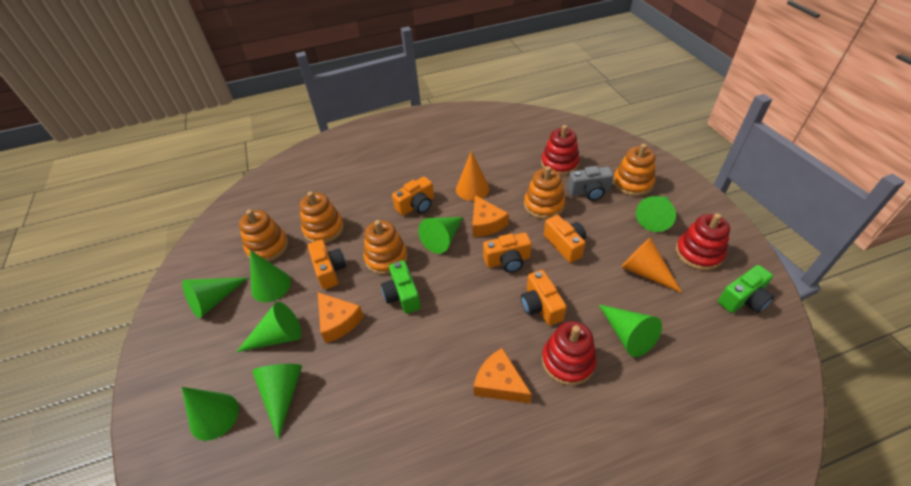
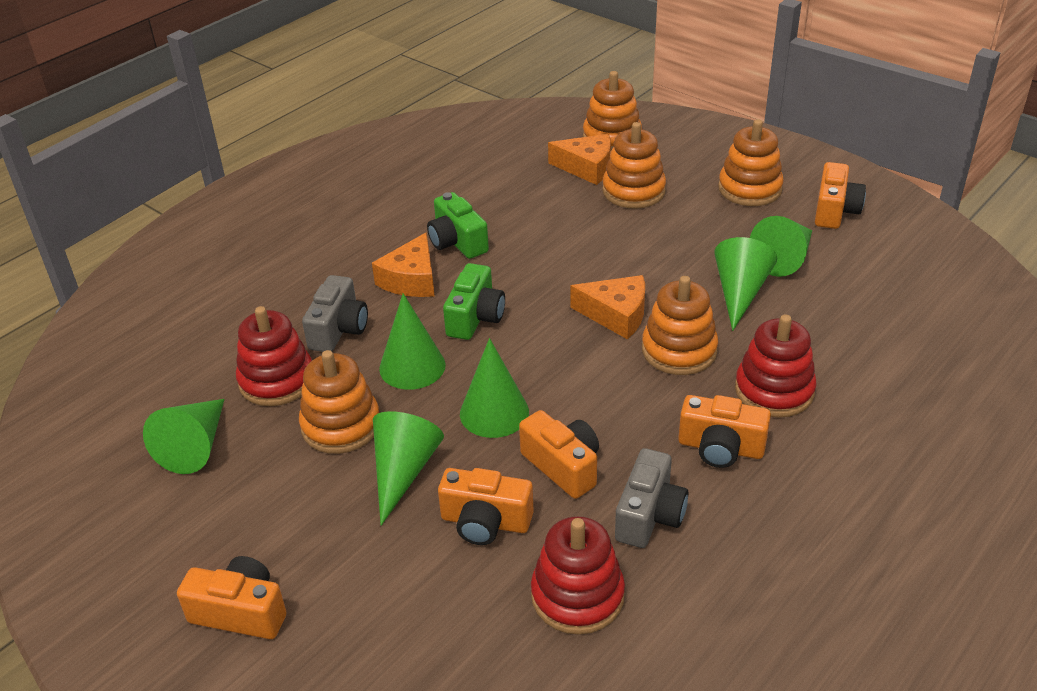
green cone: [182,277,249,318] [182,387,239,441] [236,302,302,352] [250,250,291,302] [252,364,302,440] [418,217,463,254] [599,304,662,357] [636,196,676,232] = 8 -> [143,399,224,474] [373,411,444,526] [379,293,446,390] [460,338,529,438] [714,237,777,331] [750,216,812,277] = 6
grey camera: [568,166,614,201] = 1 -> [302,275,368,352] [615,448,688,548] = 2
orange cone: [456,151,489,201] [621,238,682,293] = 2 -> none = 0

